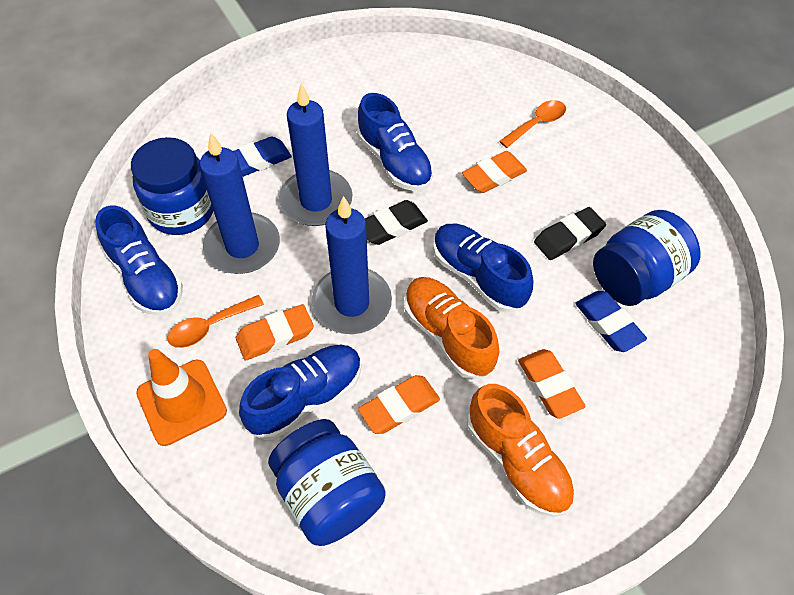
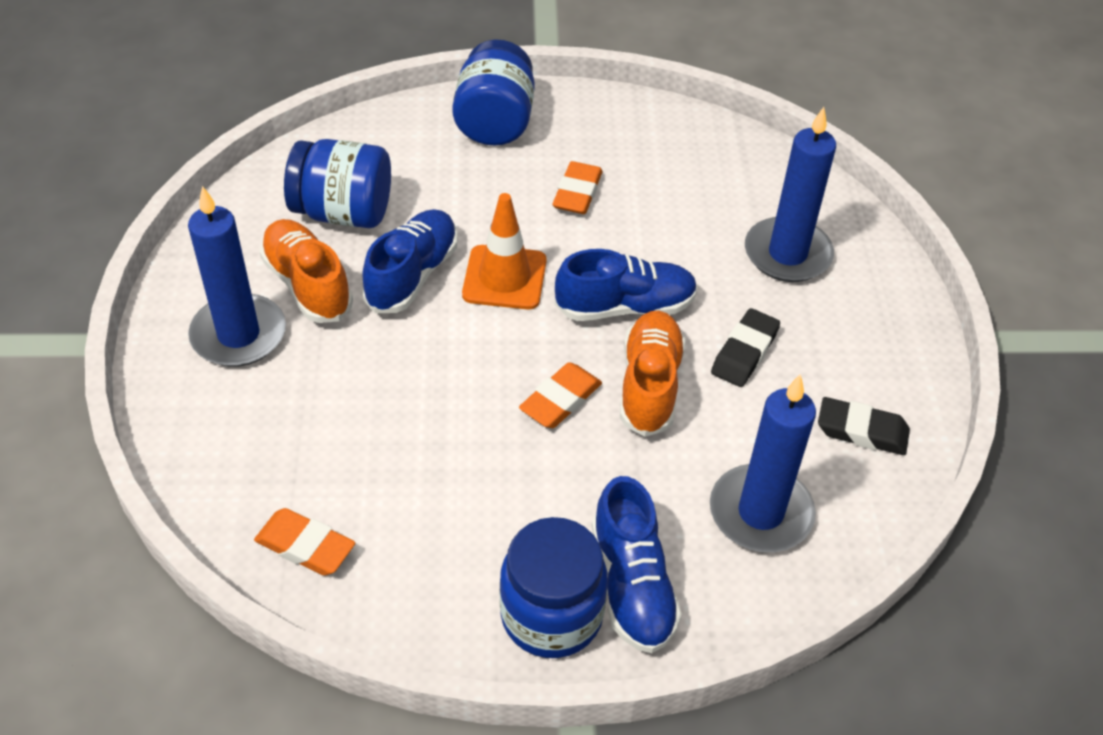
blue eraser: [233,137,292,177] [575,291,647,352] = 2 -> none = 0
blue shoe: [95,206,183,316] [239,344,362,440] [357,93,433,191] [433,224,533,313] = 4 -> [362,209,458,313] [555,249,698,321] [592,476,682,653] = 3
orange eraser: [236,304,314,360] [358,375,440,434] [462,151,527,193] [518,349,586,419] = 4 -> [254,508,355,576] [519,362,602,428] [553,161,603,214] = 3
orange spoon: [167,295,264,348] [499,100,566,148] = 2 -> none = 0

